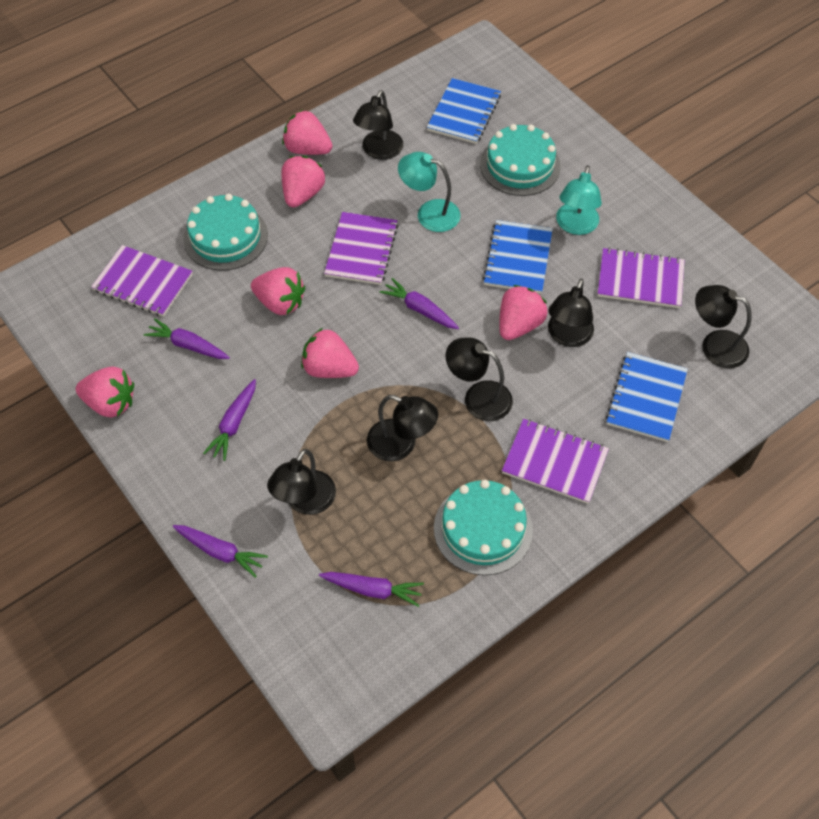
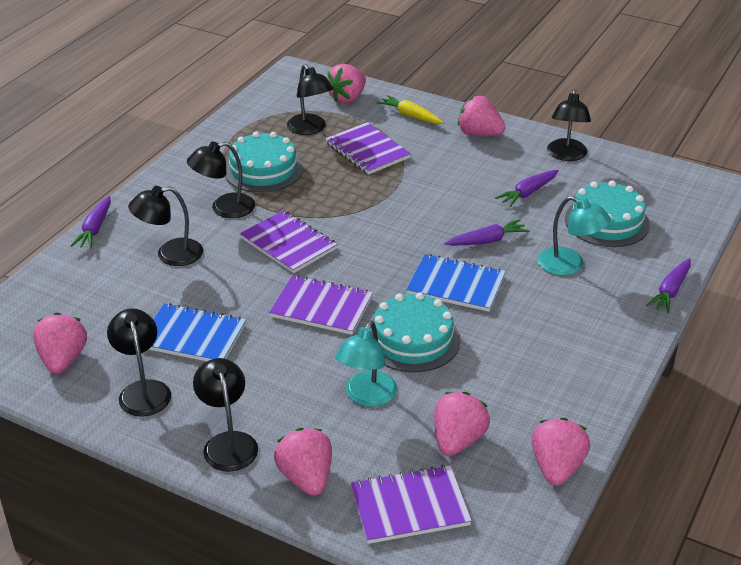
blue notebook: [427,78,501,144] [483,220,553,294] [606,352,688,442] = 3 -> [148,303,246,361] [406,254,506,312] = 2
purple carrot: [144,318,230,359] [173,525,268,578] [203,379,256,461] [319,572,424,607] [379,278,459,329] = 5 -> [70,196,111,248] [444,219,530,246] [495,170,559,207] [646,258,691,313] = 4
yellow carrot: none = 0 -> [377,95,444,124] = 1

